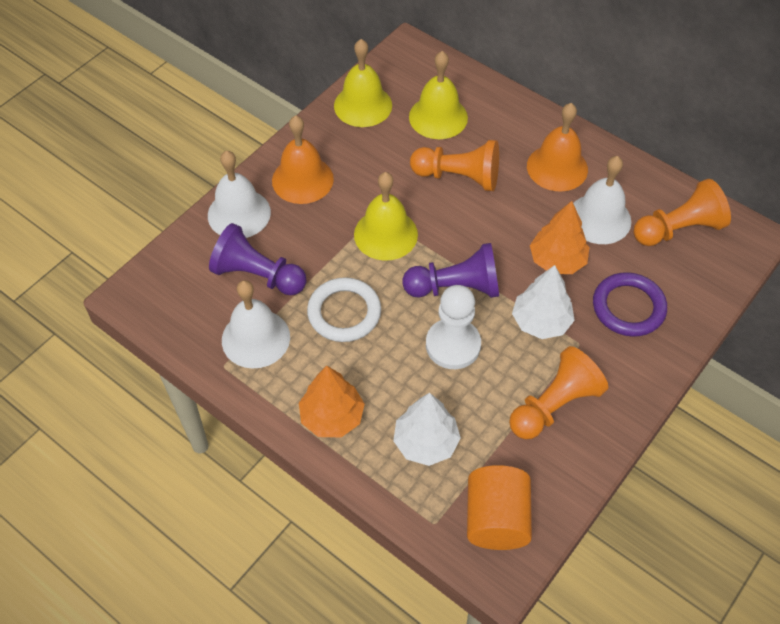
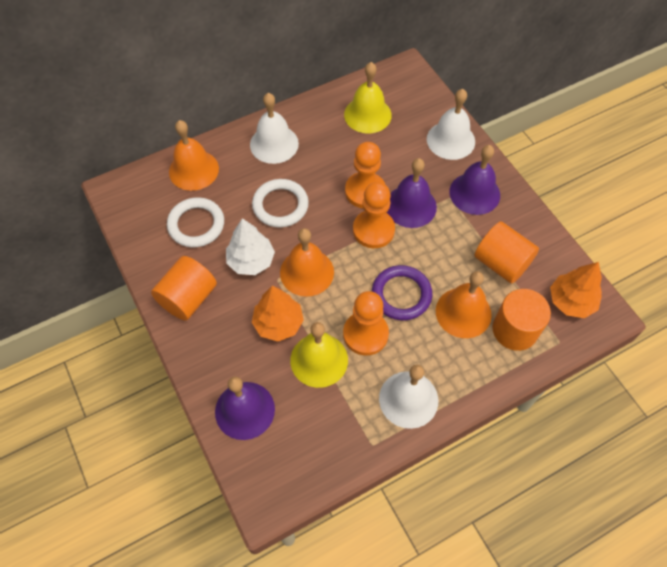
orange bell: [272,115,334,204] [527,103,588,192] = 2 -> [169,120,219,191] [280,228,334,297] [436,271,492,338] = 3
orange cylinder: [467,465,532,550] = 1 -> [151,256,217,321] [474,221,539,284] [492,289,551,351] = 3
purple bell: none = 0 -> [215,376,275,440] [387,158,437,228] [449,145,500,215] = 3
purple pawn: [209,223,307,295] [402,243,499,298] = 2 -> none = 0
white pawn: [426,285,481,369] = 1 -> none = 0
white ring: [307,277,381,342] = 1 -> [167,197,224,247] [252,179,309,228] = 2
white tree: [393,393,461,466] [512,265,575,339] = 2 -> [226,218,275,275] = 1
yellow bell: [334,39,392,127] [354,172,418,261] [409,51,468,139] = 3 -> [290,322,348,388] [344,62,392,134] = 2

